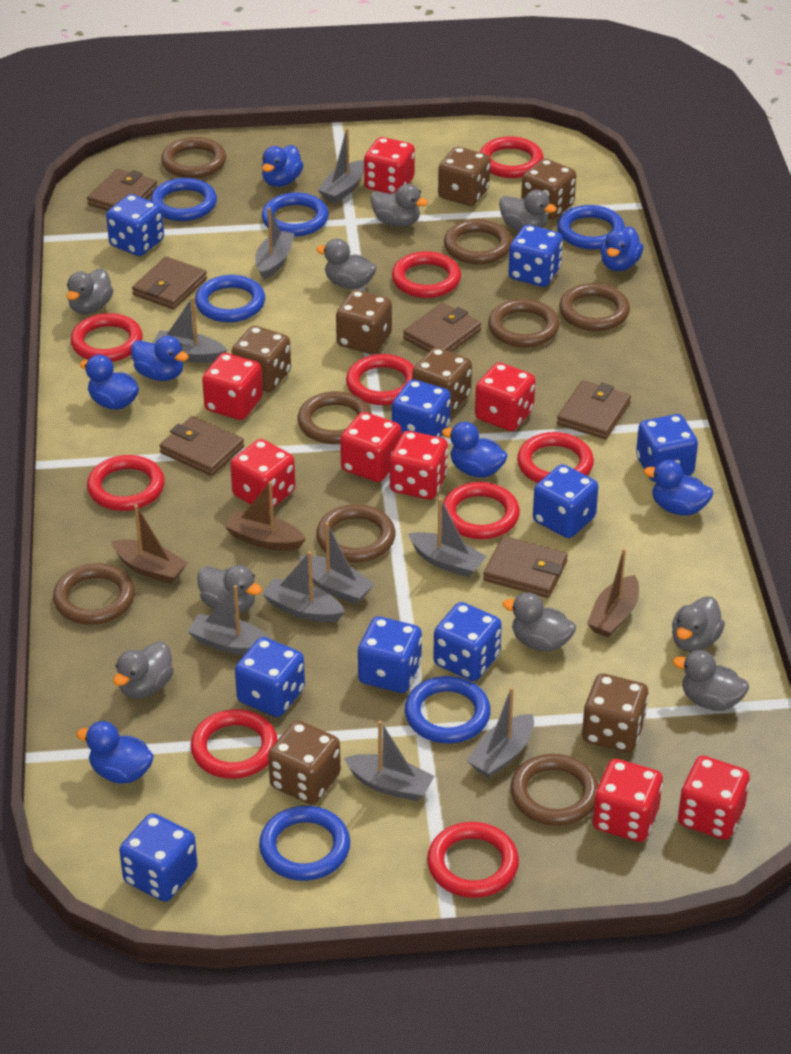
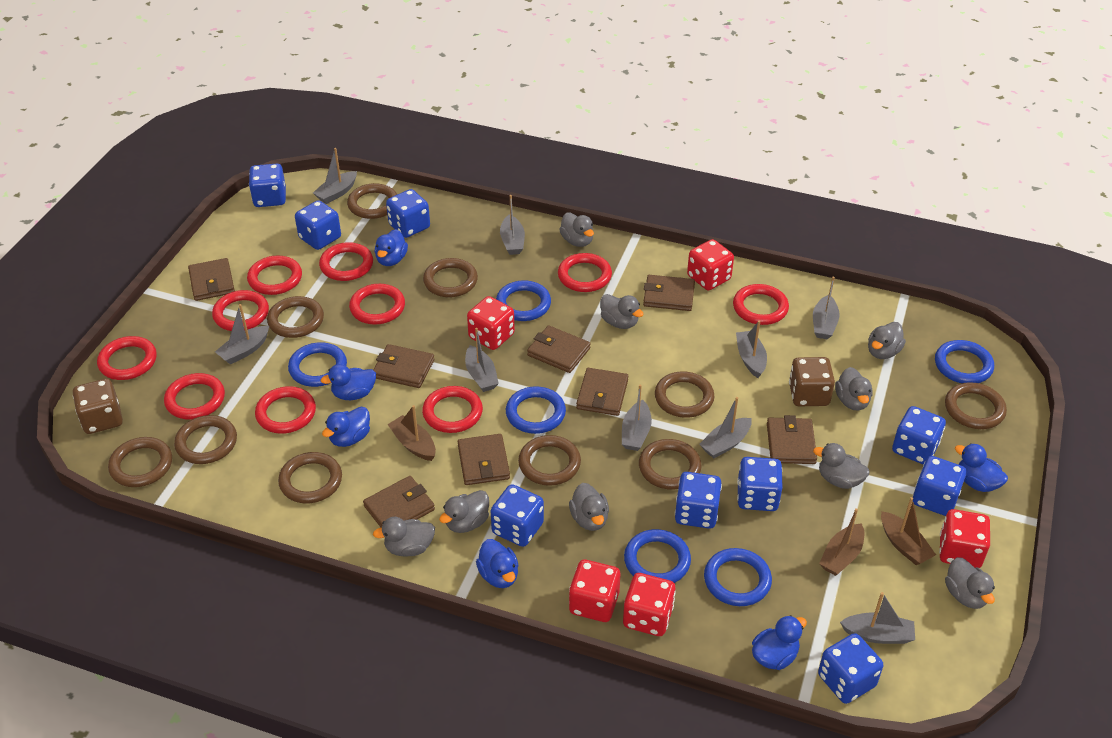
blue duck: [76,721,154,784] [80,355,139,410] [131,336,189,381] [262,145,303,187] [442,422,508,478] [601,226,643,271] [644,460,713,516] = 7 -> [321,364,376,400] [322,407,370,447] [375,229,408,266] [476,539,519,588] [752,615,807,670] [955,443,1008,492] = 6
brown dice: [232,326,291,392] [268,720,341,804] [336,290,392,354] [412,347,472,415] [438,147,490,206] [521,159,576,220] [582,674,648,752] = 7 -> [73,378,123,434] [789,357,835,406] = 2
brown ring: [53,563,135,625] [161,137,226,178] [298,391,372,444] [316,504,395,562] [444,219,512,264] [488,299,559,348] [511,754,599,826] [559,283,630,331] = 8 -> [108,437,172,487] [174,415,237,464] [267,296,324,338] [278,452,342,503] [347,183,397,219] [423,258,478,297] [518,435,581,486] [639,439,702,490] [655,372,714,418] [945,382,1007,429] = 10
brown wallet: [87,169,158,211] [132,257,207,309] [159,416,244,476] [403,303,481,352] [483,536,568,598] [557,380,631,439] = 6 -> [188,258,235,301] [363,476,435,528] [373,344,434,388] [458,434,510,485] [527,325,591,373] [576,368,628,416] [643,275,695,311] [767,415,817,464] = 8
red dice: [202,353,263,420] [230,439,295,511] [340,412,401,482] [364,137,415,194] [390,431,448,500] [475,362,535,431] [593,759,663,842] [678,756,750,840] = 8 -> [467,296,515,350] [569,559,620,622] [623,573,676,636] [687,239,734,290] [939,509,990,568] = 5
red ring: [71,313,143,362] [87,455,165,511] [190,709,278,779] [346,354,414,405] [392,251,461,298] [427,822,519,898] [443,482,520,539] [480,136,544,178] [517,432,594,483] = 9 -> [97,336,157,380] [164,373,225,419] [212,290,269,331] [247,256,302,295] [255,386,316,434] [319,242,373,281] [349,284,405,325] [422,386,483,433] [558,253,612,292] [733,284,789,325] = 10

